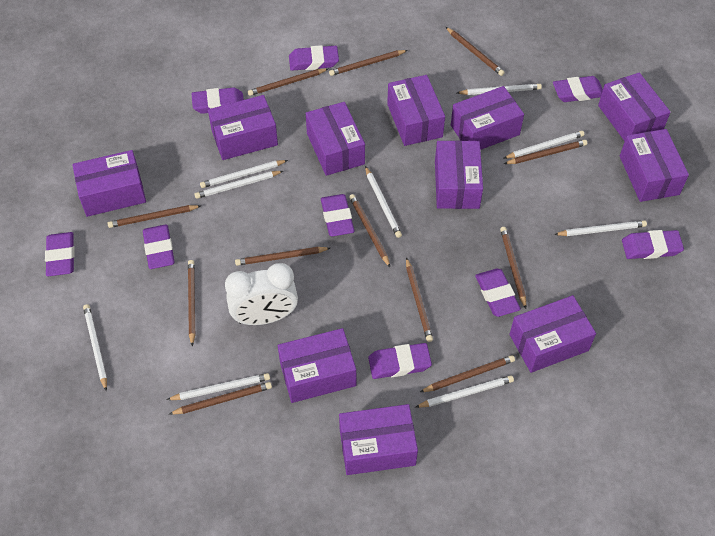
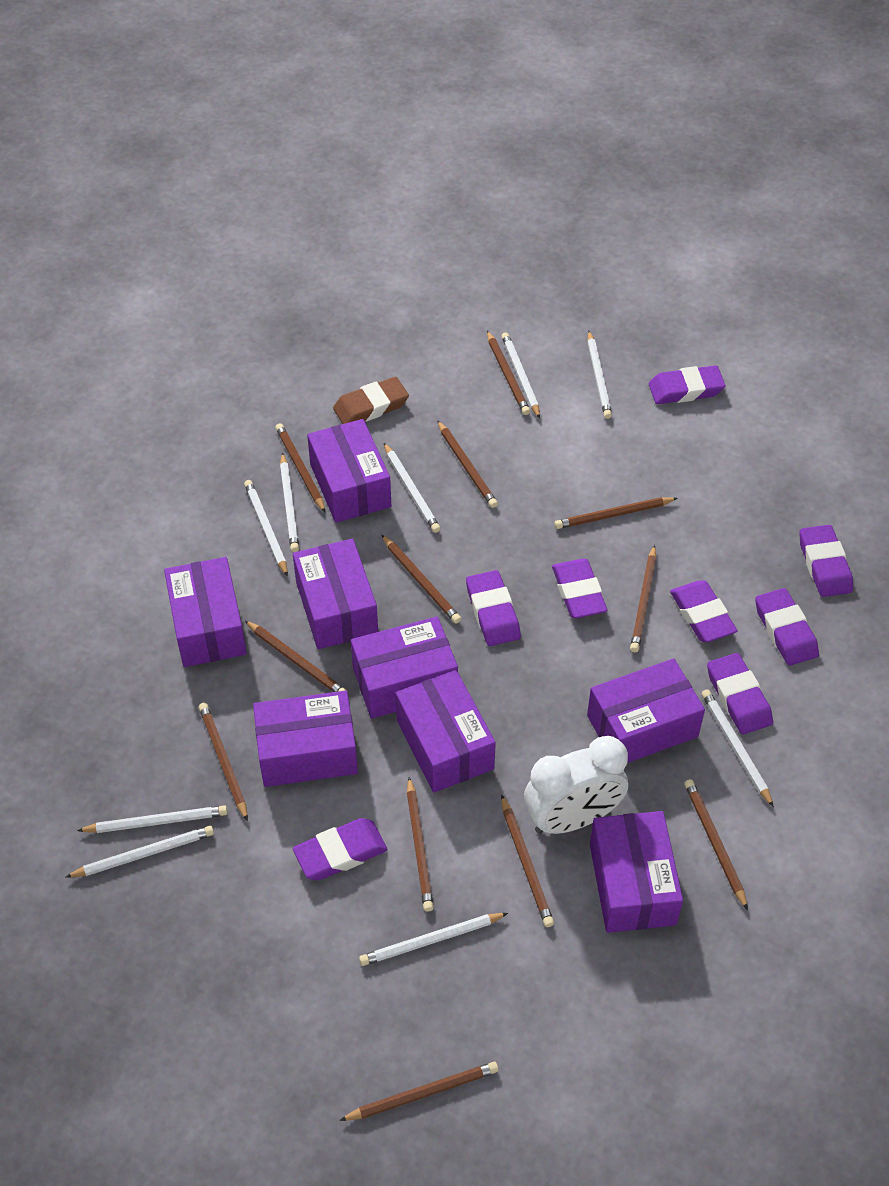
brown eraser: none = 0 -> [333,377,409,424] = 1
purple box: [72,150,146,217] [208,95,278,160] [278,328,356,403] [306,102,365,176] [339,404,418,475] [387,75,445,146] [435,140,483,209] [451,86,524,150] [510,295,596,373] [598,72,671,141] [620,129,689,202] = 11 -> [164,557,247,667] [253,691,358,787] [293,539,378,649] [307,419,391,523] [351,616,458,719] [395,670,496,793] [587,658,705,763] [590,811,683,933] = 8
purple eraser: [45,232,75,276] [143,224,175,269] [191,87,244,114] [289,45,339,71] [321,194,354,237] [368,343,432,379] [475,269,521,317] [553,76,603,102] [622,230,684,259] = 9 -> [293,818,388,880] [466,570,521,646] [552,559,607,618] [649,365,726,404] [670,580,737,642] [707,653,773,734] [755,588,819,666] [799,525,853,597] = 8

